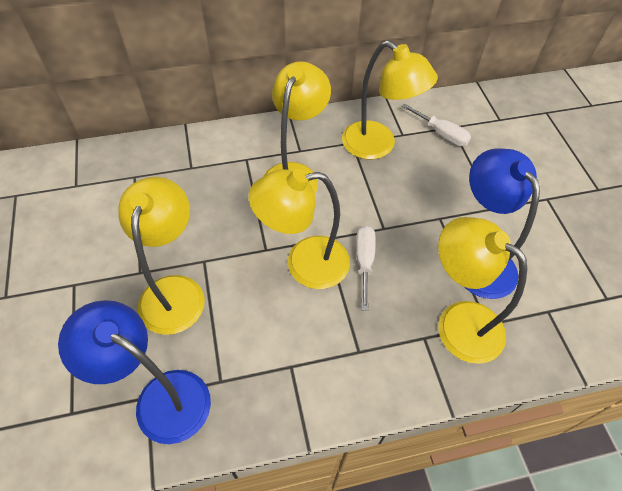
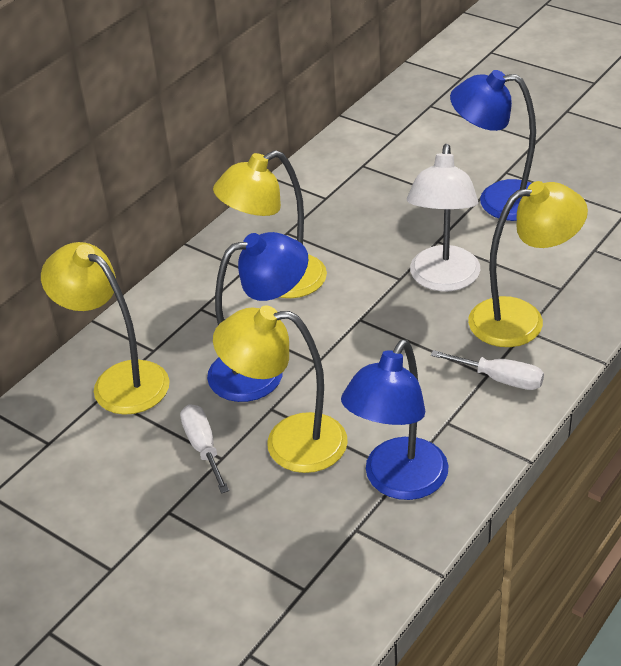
blue lamp: [58,300,211,444] [464,148,540,299] = 2 -> [207,232,308,402] [341,340,449,500] [450,70,536,221] = 3
white lamp: none = 0 -> [407,144,480,291] = 1
yellow lamp: [118,177,205,335] [249,169,350,289] [264,61,331,193] [342,40,438,160] [438,217,527,364] = 5 -> [41,242,170,415] [213,150,327,298] [213,306,348,473] [468,181,588,347] = 4

